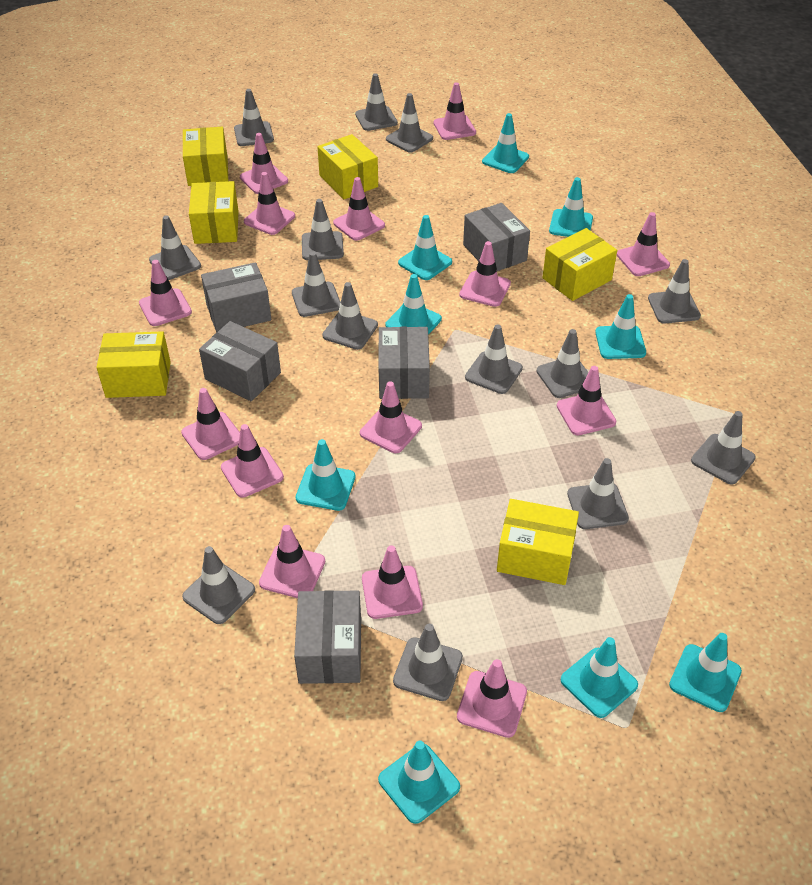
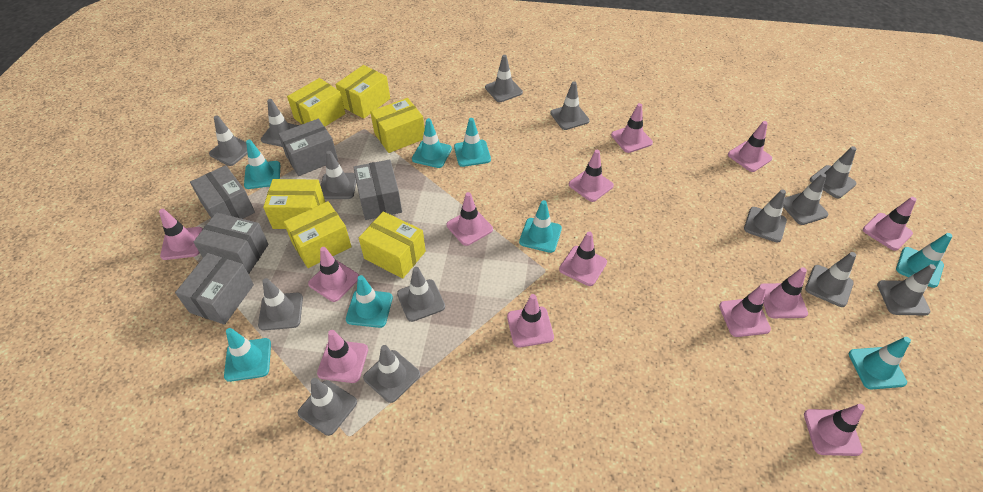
pink traffic cone: [139,260,192,326] [181,388,240,460] [221,424,284,498] [240,133,288,194] [244,172,295,235] [259,525,325,598] [333,177,385,241] [360,381,422,453] [362,545,423,619] [433,82,476,140] [457,659,527,738] [459,241,511,307] [557,366,616,436] [617,212,670,276] = 14 -> [159,209,203,260] [308,247,359,302] [317,330,368,383] [446,192,493,246] [507,294,554,348] [559,232,607,286] [569,150,614,202] [611,103,653,153] [719,284,771,337] [728,121,772,172] [759,267,808,318] [804,404,865,456] [863,197,917,251] = 13
turquoise traffic cone: [296,439,355,511] [378,741,460,824] [385,274,442,335] [398,215,452,280] [482,113,529,173] [549,177,593,237] [561,637,638,718] [595,294,646,359] [669,633,742,712] = 9 -> [224,328,271,382] [244,140,280,189] [346,275,393,328] [412,118,452,168] [454,118,491,167] [519,200,562,253] [849,337,911,389] [896,233,952,288] = 8

